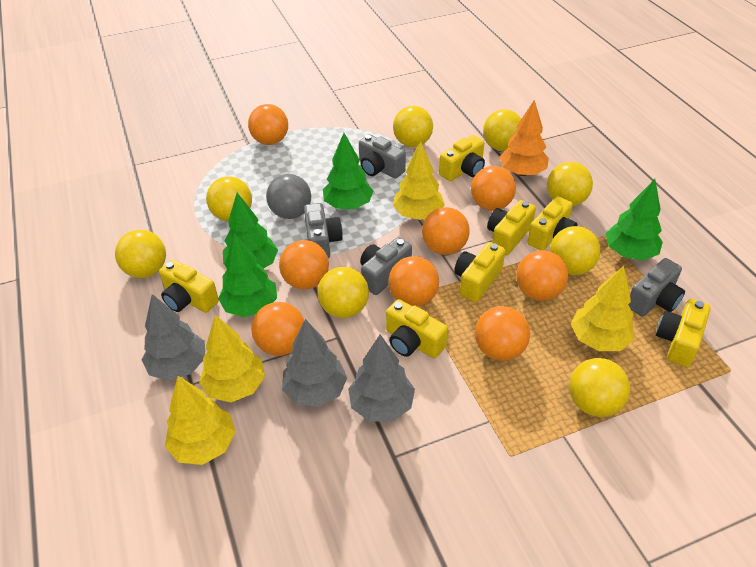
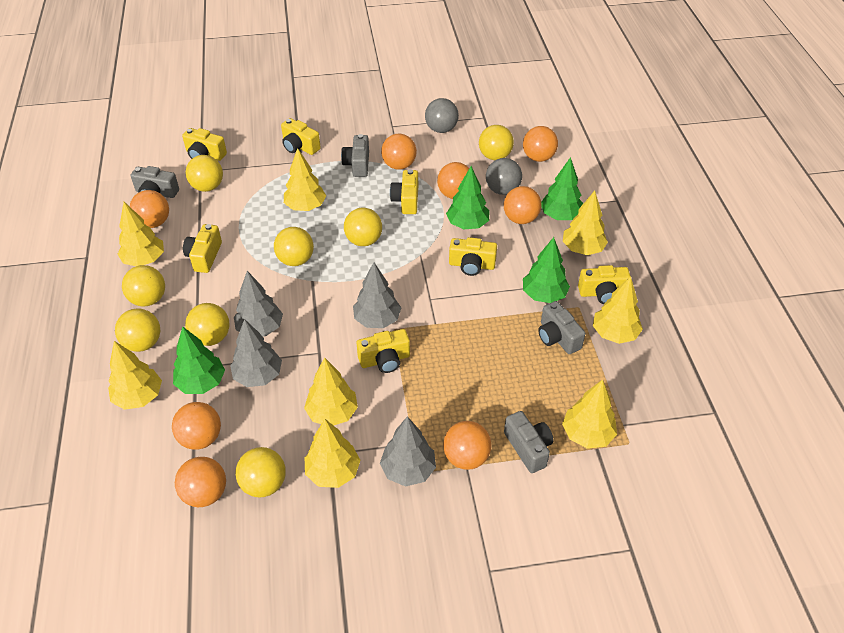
grey ball: [266,174,311,219] = 1 -> [425,98,459,133] [486,158,522,195] = 2
grey tree: [142,294,205,381] [282,319,347,407] [348,334,415,422] = 3 -> [230,319,282,387] [234,271,283,336] [353,262,401,328] [380,416,436,486] = 4
orange tree: [500,100,549,176] = 1 -> none = 0
yellow tree: [165,376,236,465] [199,315,265,402] [393,141,445,220] [571,266,634,351] = 4 -> [108,341,162,410] [117,202,164,266] [284,148,326,211] [304,357,358,426] [305,419,360,488] [562,379,617,449] [563,191,608,255] [593,276,643,344] = 8

